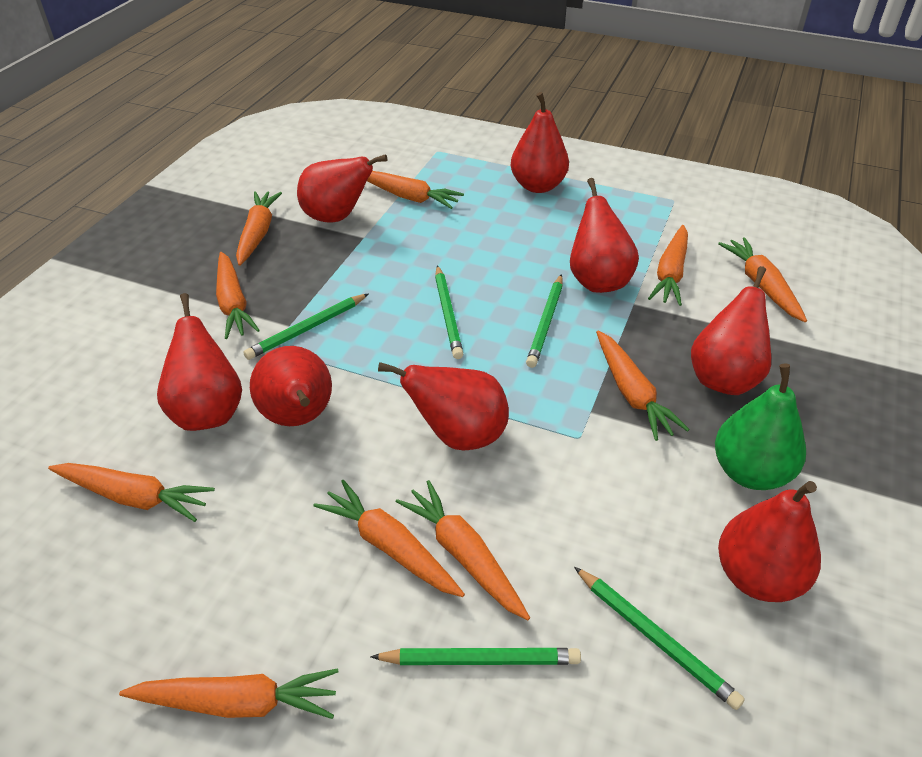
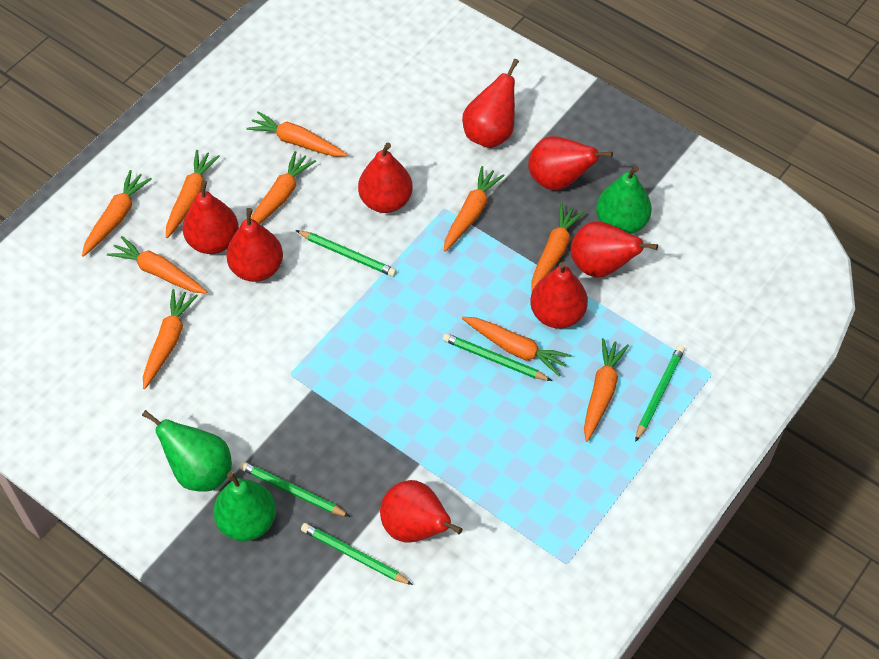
green pear: [715,364,806,490] = 1 -> [142,410,232,492] [213,472,276,541] [596,166,652,234] = 3

